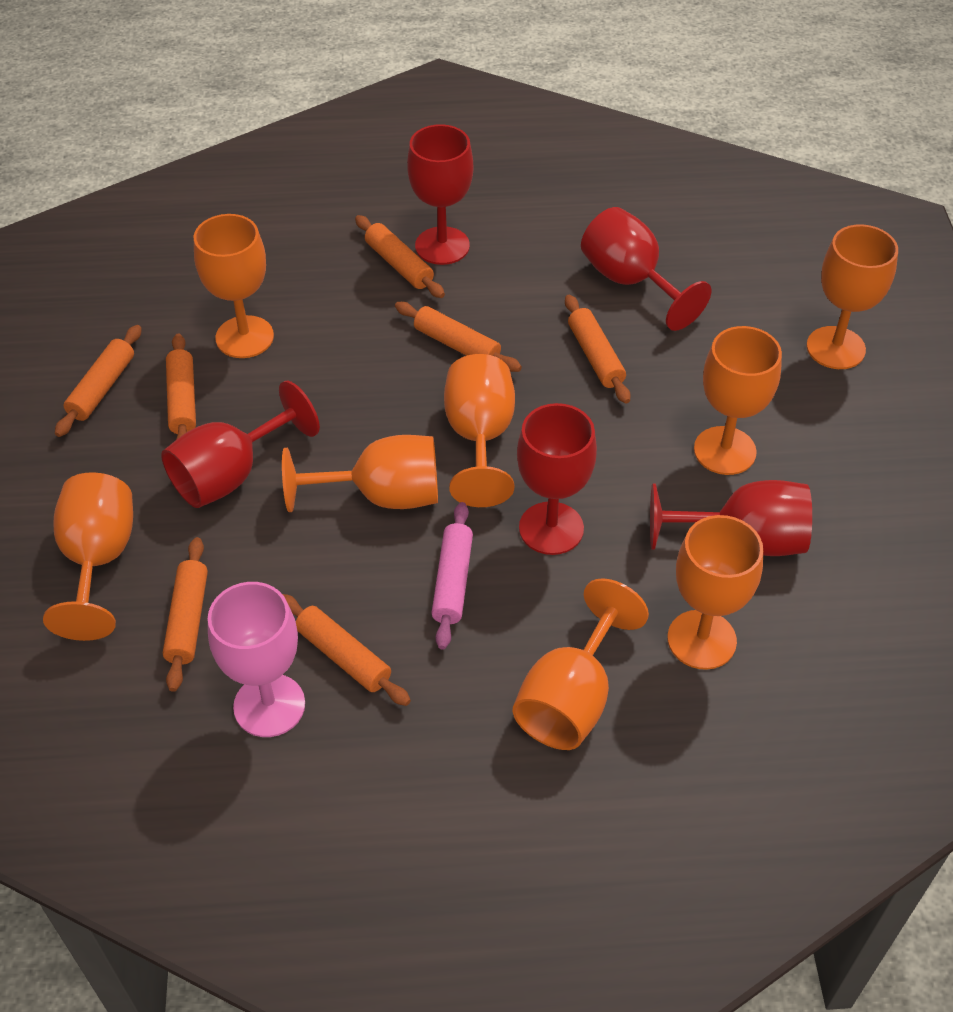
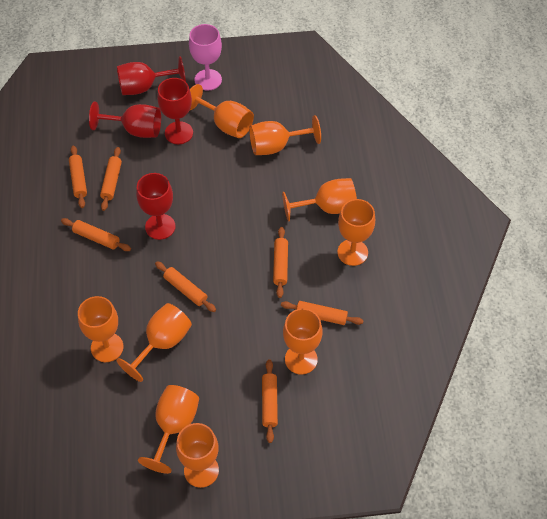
orange goblet: [43,472,133,641] [194,214,274,358] [282,435,438,512] [444,354,515,507] [512,578,649,750] [667,515,763,670] [694,326,782,475] [806,224,898,369] = 8 -> [78,296,123,362] [117,303,192,382] [138,385,199,474] [176,423,219,488] [190,84,254,138] [249,115,321,155] [282,178,357,222] [283,308,322,375] [337,199,375,266] = 9
pink rolling pin: [431,502,473,650] = 1 -> none = 0
red goblet: [161,381,320,508] [407,124,474,265] [517,403,597,555] [581,207,711,331] [650,480,812,556] = 5 -> [89,102,161,138] [117,56,186,95] [136,173,175,240] [157,78,193,144] = 4

